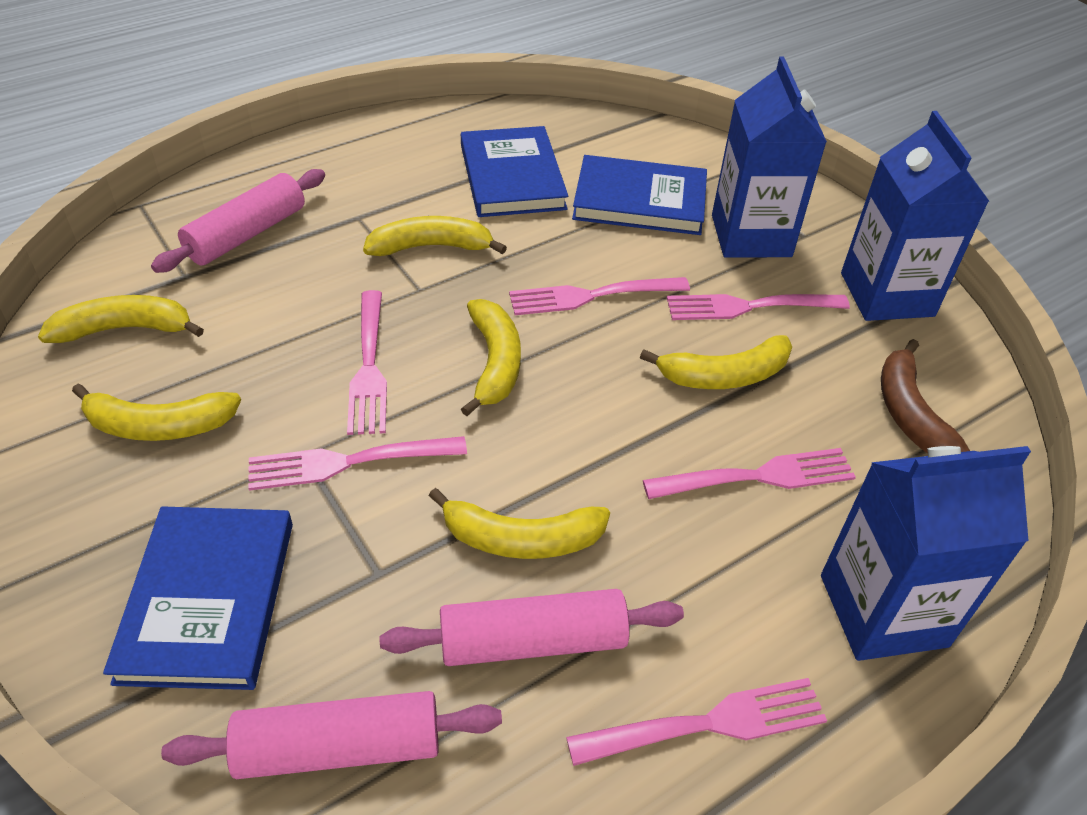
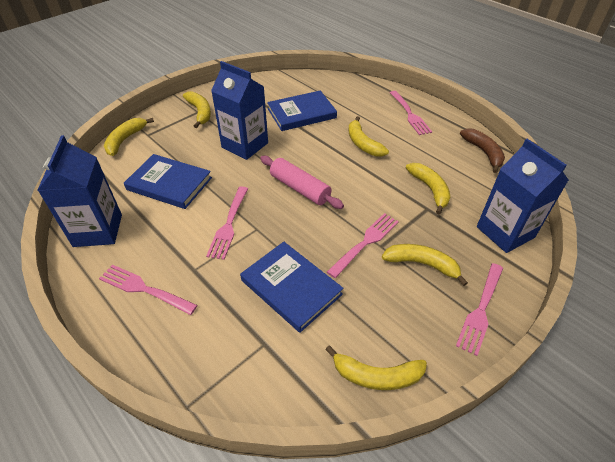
pink fork: [248,436,467,491] [347,290,387,435] [509,277,690,315] [566,678,827,766] [643,448,856,499] [667,294,850,320] = 6 -> [99,265,198,315] [206,186,248,260] [327,213,399,278] [390,91,432,135] [456,263,503,356] = 5
pink rolling pin: [151,169,325,273] [161,691,502,779] [380,589,684,666] = 3 -> [260,156,344,209] = 1

